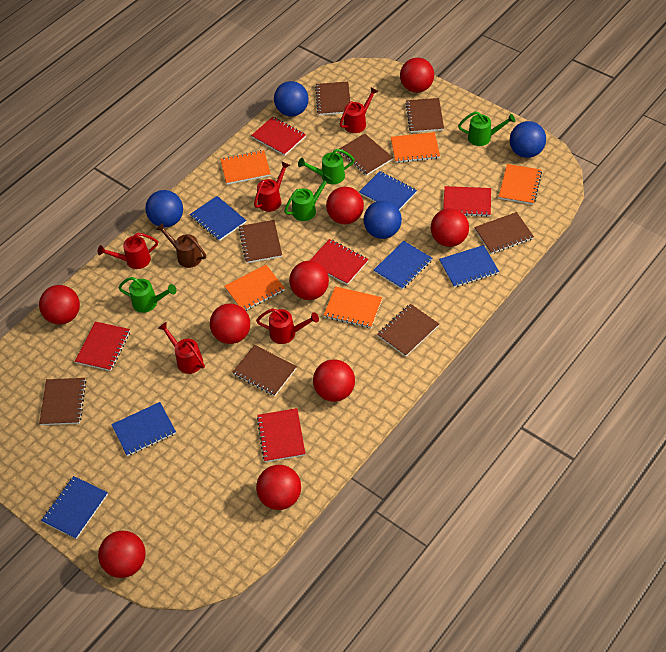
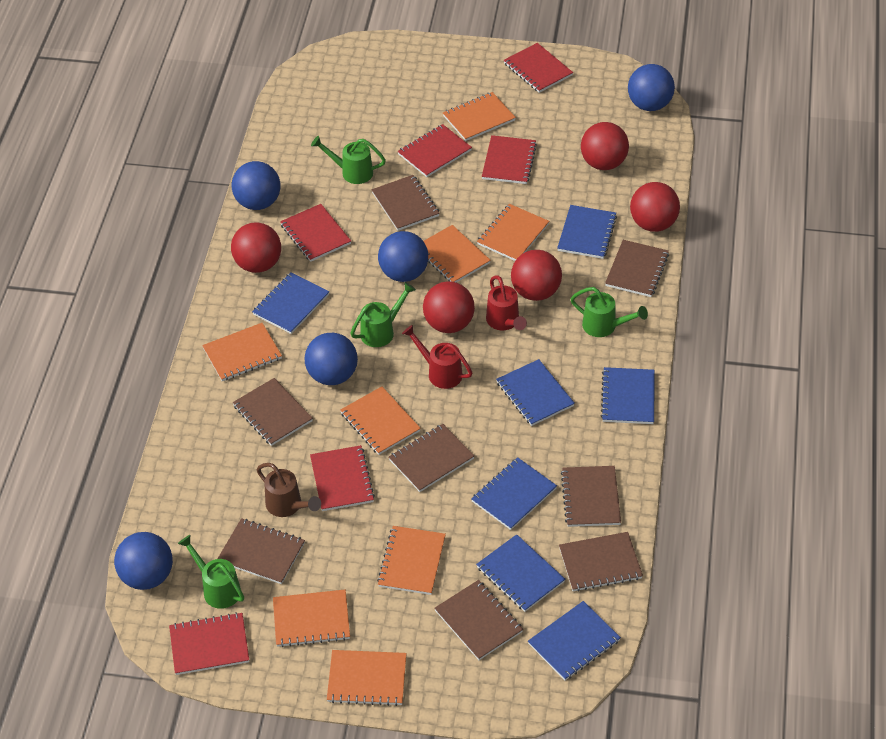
blue ball: [145,190,183,228] [274,81,309,117] [364,201,402,239] [509,121,546,158] = 4 -> [114,532,173,590] [232,161,281,210] [304,333,358,385] [378,231,428,282] [628,64,675,111] = 5
blue notebook: [41,476,108,539] [111,402,176,456] [190,196,247,241] [359,171,417,210] [374,241,432,290] [439,245,499,287] = 6 -> [252,272,329,334] [471,457,557,530] [476,534,565,612] [496,359,575,426] [528,601,621,680] [557,205,617,259] [601,367,655,424] = 7
orange notebook: [220,150,271,185] [224,265,285,311] [324,286,382,328] [391,132,440,163] [499,164,542,205] = 5 -> [202,323,282,381] [273,590,350,647] [327,650,407,706] [340,386,421,455] [377,526,446,595] [424,225,491,282] [443,92,516,141] [477,204,549,261] = 8
red ball: [39,285,80,325] [98,531,146,578] [210,303,250,344] [256,465,301,510] [289,261,329,300] [313,359,355,402] [326,187,364,224] [400,58,434,93] [431,208,469,247] = 9 -> [231,222,281,273] [423,281,475,333] [511,250,562,301] [581,122,629,170] [630,182,680,232] = 5
red notebook: [75,322,130,371] [251,117,306,156] [257,408,305,462] [310,239,369,285] [443,186,491,217] = 5 -> [169,612,249,675] [280,204,351,262] [310,445,375,511] [397,124,472,177] [482,135,537,184] [504,43,573,93] = 6
red watering can: [98,233,158,269] [158,322,205,374] [254,161,290,212] [256,308,319,344] [340,87,379,133] = 5 -> [402,325,472,389] [486,275,527,330] = 2

